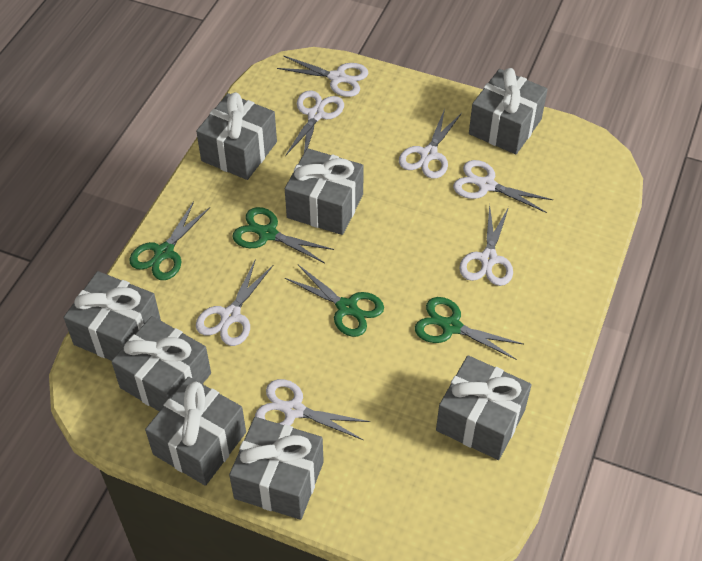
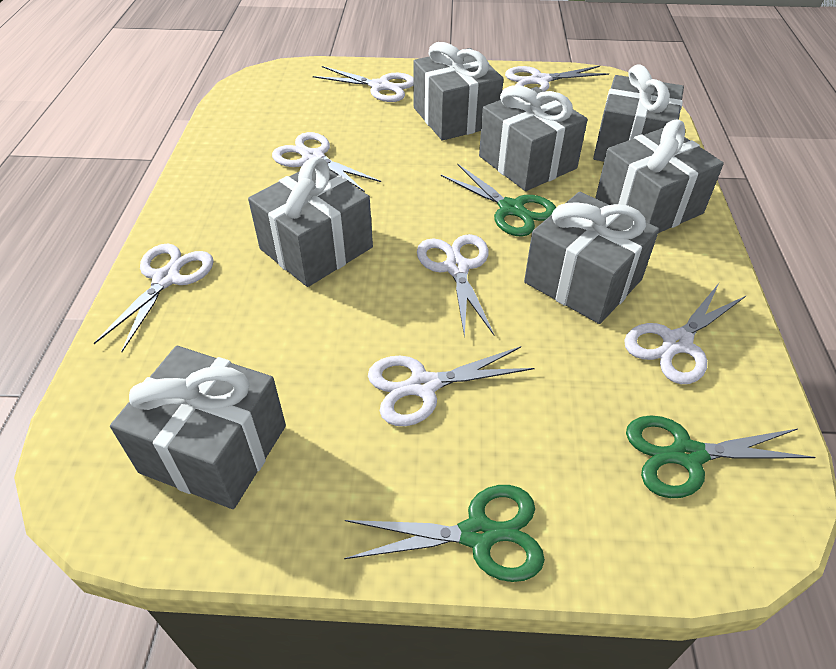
green scissors: [129,201,210,280] [232,207,334,263] [285,264,384,337] [415,297,523,360] = 4 -> [344,485,545,582] [441,164,556,237] [626,415,816,498] = 3
grey gift: [64,271,161,361] [111,316,211,411] [145,377,246,486] [196,92,277,180] [229,417,324,520] [285,148,364,235] [436,355,532,460] [469,68,548,154] = 8 -> [110,346,286,509] [248,157,373,287] [413,42,504,140] [479,85,588,191] [524,192,659,324] [593,64,684,162] [595,120,724,233] = 7

